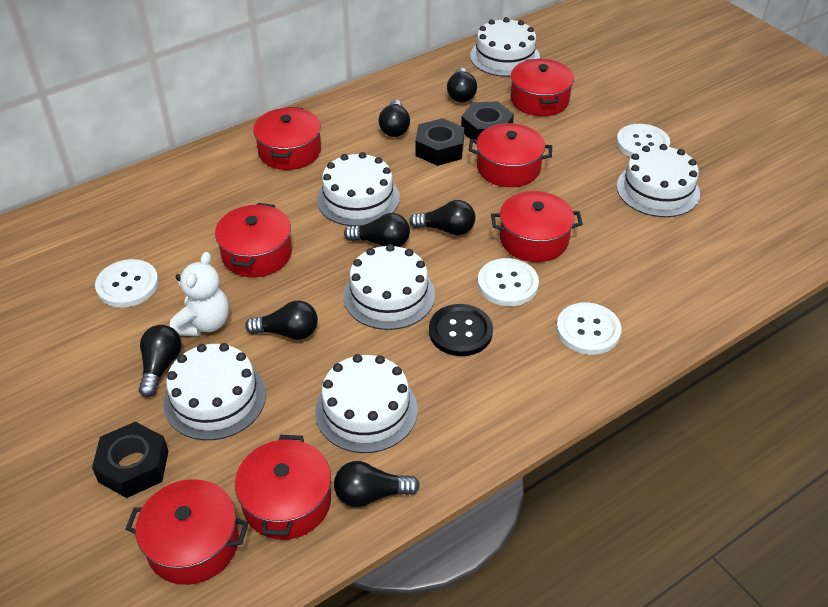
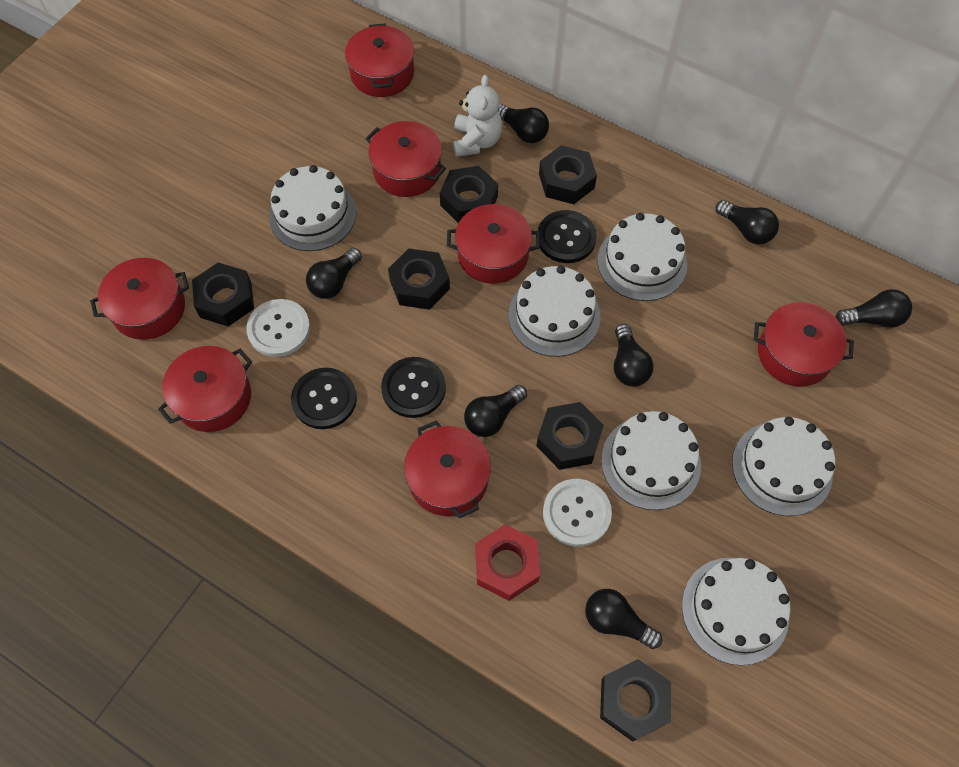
black button: [429,304,493,356] = 1 -> [291,368,357,429] [381,357,446,418] [538,210,597,263] = 3
black nut: [92,422,169,498] [416,118,464,166] [461,101,514,145] = 3 -> [192,262,254,327] [388,248,450,310] [440,166,498,223] [537,402,604,470] [539,145,597,204] [600,659,671,742] = 6
red nut: none = 0 -> [475,524,540,601] = 1
white button: [95,259,159,307] [478,258,539,306] [556,303,622,355] [616,124,670,157] = 4 -> [246,299,310,357] [543,479,612,547] = 2

